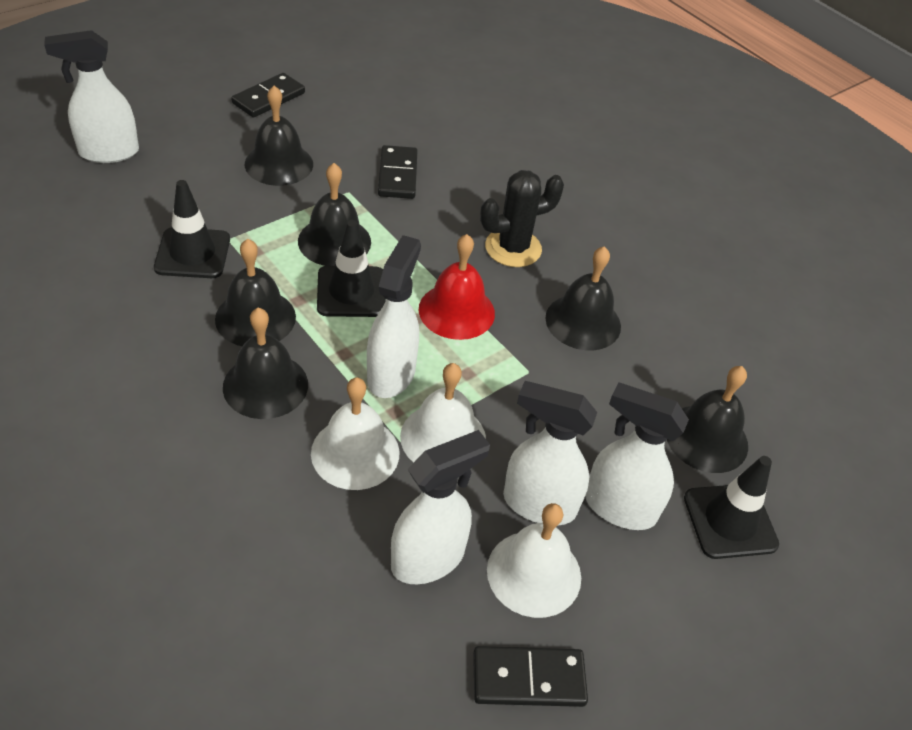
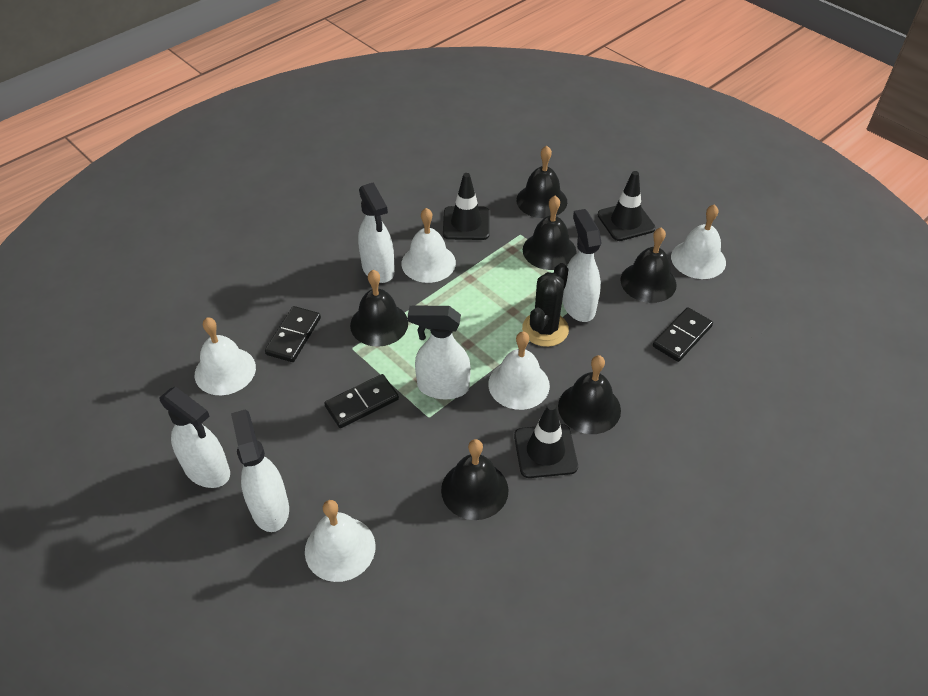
red bell: [419,234,495,340] = 1 -> none = 0
white bell: [311,377,399,490] [400,363,486,463] [487,503,581,618] = 3 -> [195,317,256,395] [305,500,376,582] [401,208,456,283] [488,331,550,410] [671,204,726,279] = 5

